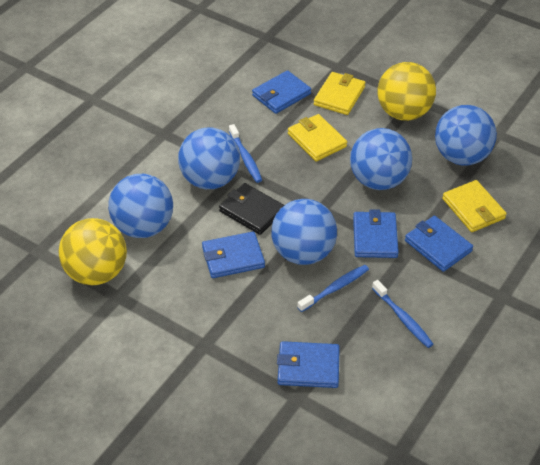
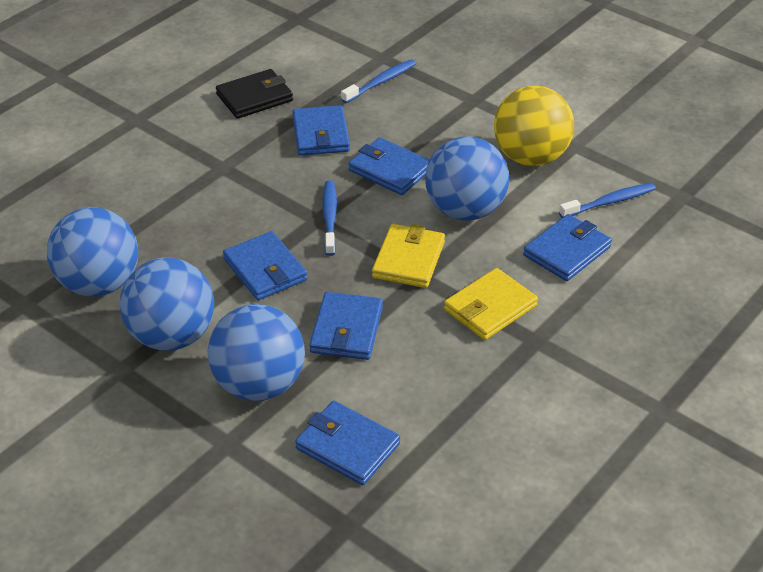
blue ball: [108,174,173,238] [178,127,240,189] [271,199,337,265] [350,128,412,190] [435,105,497,165] = 5 -> [47,207,138,297] [120,258,214,351] [208,304,305,401] [425,136,509,221] = 4
blue wallet: [202,231,265,278] [252,70,311,114] [277,341,340,388] [353,209,399,258] [405,216,473,272] = 5 -> [223,231,308,300] [293,105,350,156] [295,401,400,485] [309,292,383,360] [349,137,429,195] [523,214,612,281] = 6
yellow ball: [58,218,127,285] [377,62,436,121] = 2 -> [494,85,574,166] = 1
yellow wallet: [288,114,347,162] [314,72,366,115] [442,180,507,232] = 3 -> [372,224,445,288] [444,268,538,340] = 2

